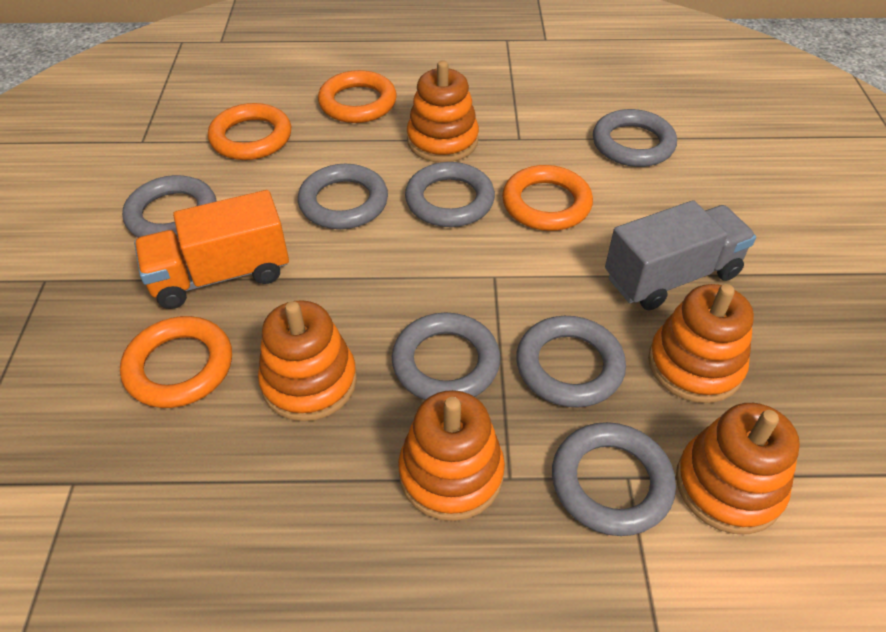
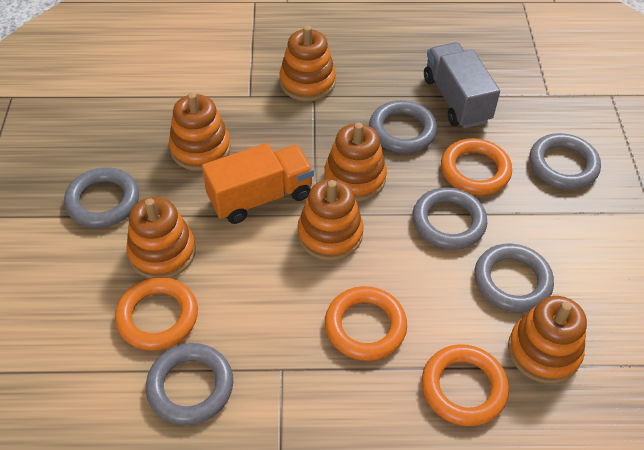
grey ring: [122,175,216,240] [298,164,388,229] [392,313,500,400] [405,162,495,227] [516,316,626,407] [552,422,676,536] [593,109,677,167] = 7 -> [64,167,139,228] [146,343,233,425] [369,100,437,153] [412,187,487,250] [474,244,554,312] [529,133,601,190] = 6
orange stacking toy: [258,300,357,421] [398,390,505,521] [407,60,479,162] [648,284,754,403] [676,403,800,534] = 5 -> [126,197,196,278] [169,92,231,171] [279,26,336,101] [297,179,364,261] [324,123,387,202] [508,296,587,384] = 6

